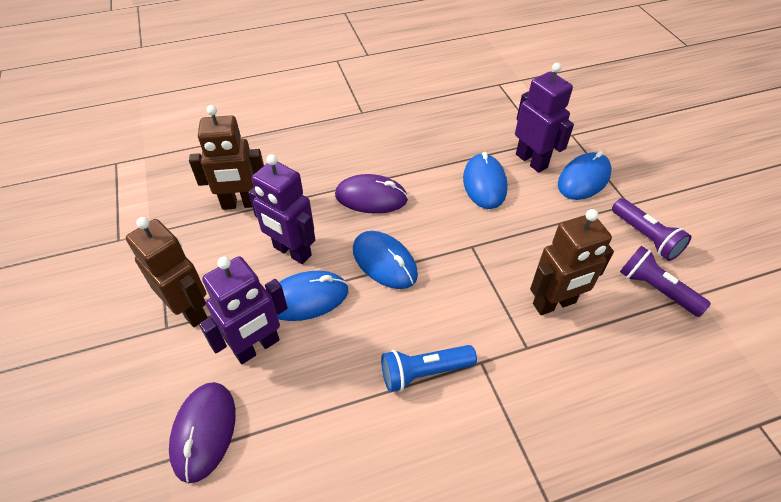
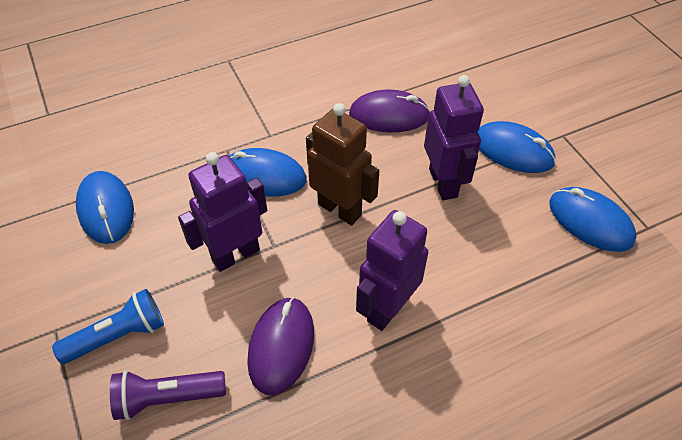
brown robot: [126,217,208,327] [189,105,264,210] [530,209,614,315] = 3 -> [306,103,379,226] = 1
purple flashlight: [612,198,691,261] [620,246,711,317] = 2 -> [110,370,226,420] = 1

